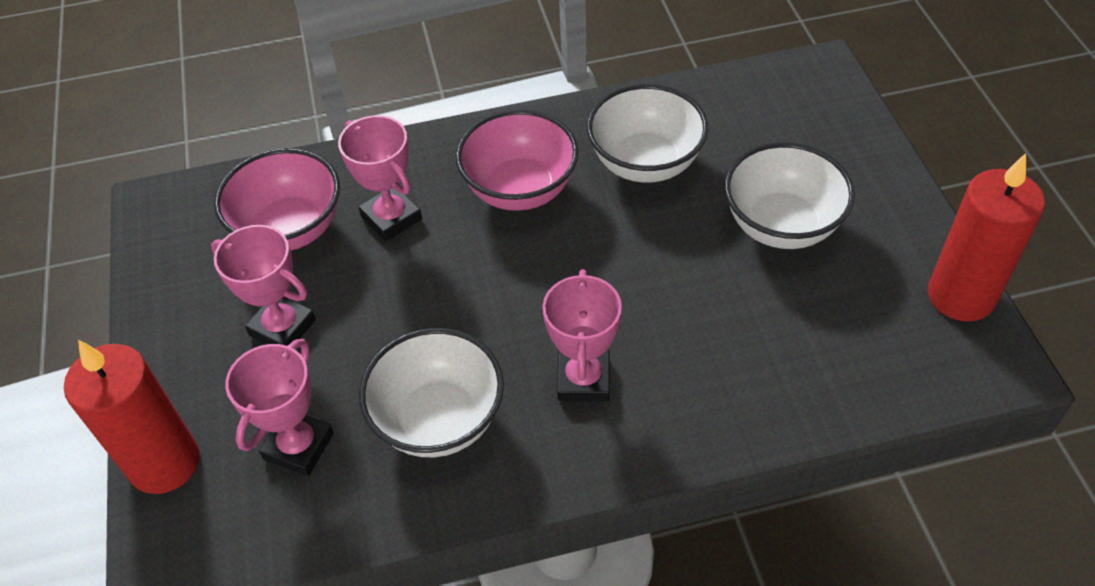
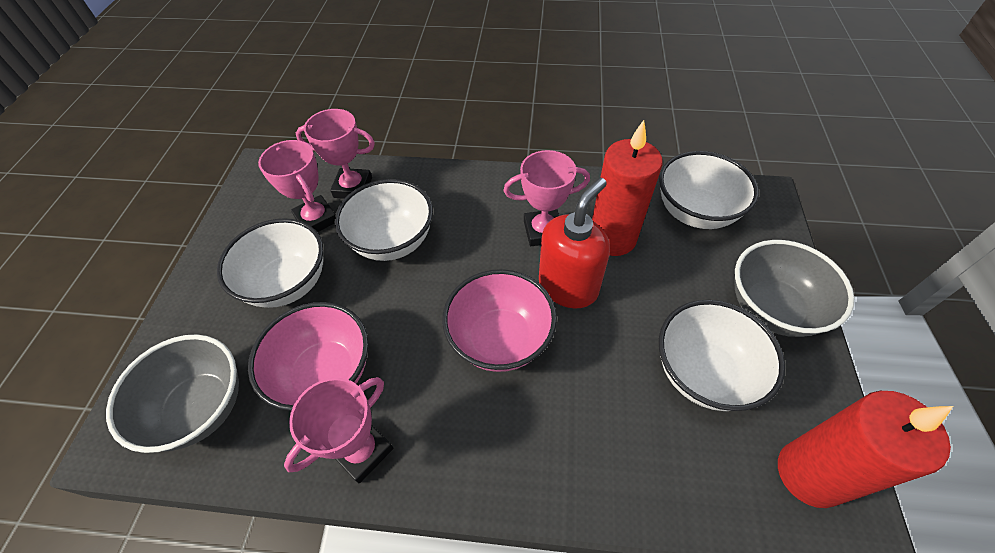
grey bowl: none = 0 -> [106,334,239,453] [735,240,855,337] = 2
red soap dispenser: none = 0 -> [539,178,610,308] = 1
white bowl: [359,328,504,457] [587,84,708,182] [725,143,855,249] = 3 -> [217,218,323,308] [335,179,433,261] [659,151,759,229] [659,300,785,411] = 4

